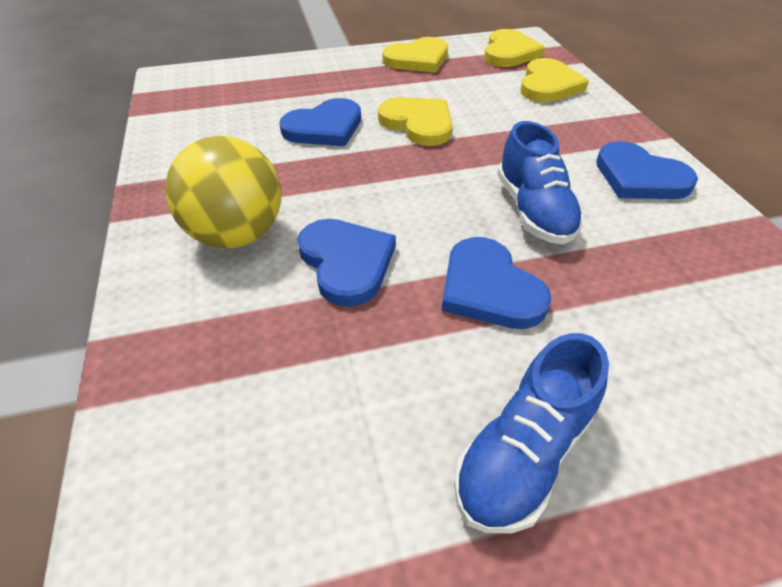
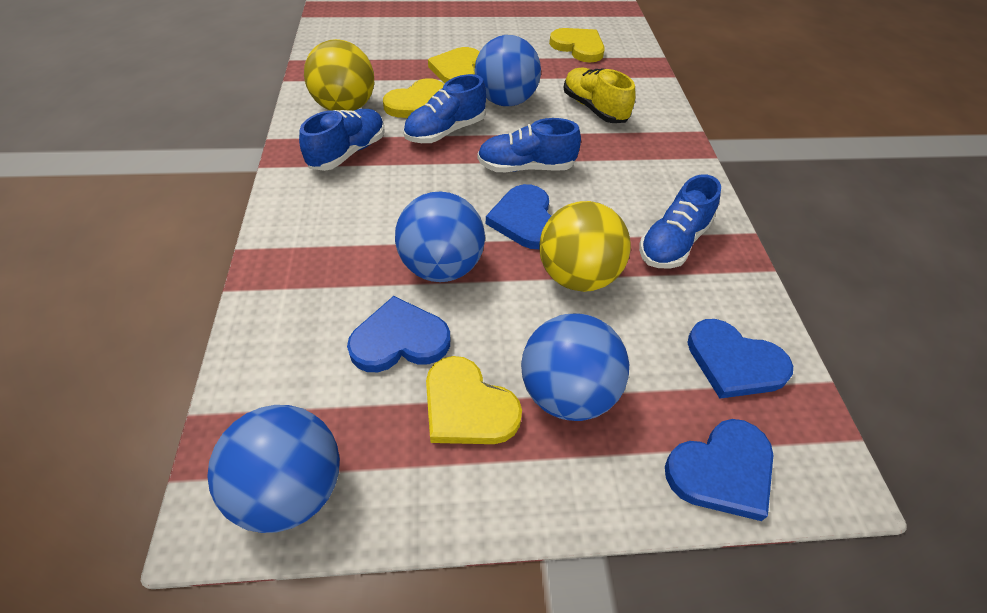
blue ball: none = 0 -> [207,405,340,533] [395,192,485,282] [475,35,541,106] [521,313,629,421] = 4
blue shoe: [454,333,609,533] [497,121,584,244] = 2 -> [299,109,384,171] [403,74,486,143] [477,118,581,172] [639,174,721,268] = 4
yellow ball: [165,136,281,248] = 1 -> [304,39,374,111] [539,201,631,292] = 2
yellow shoe: none = 0 -> [564,68,636,123] = 1

